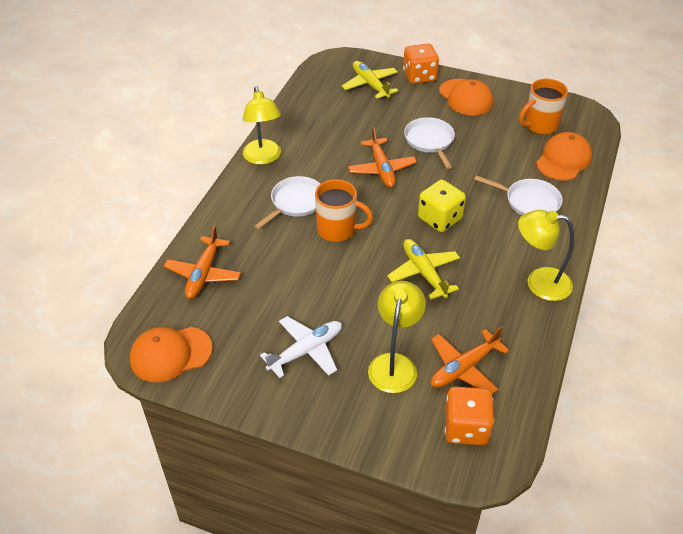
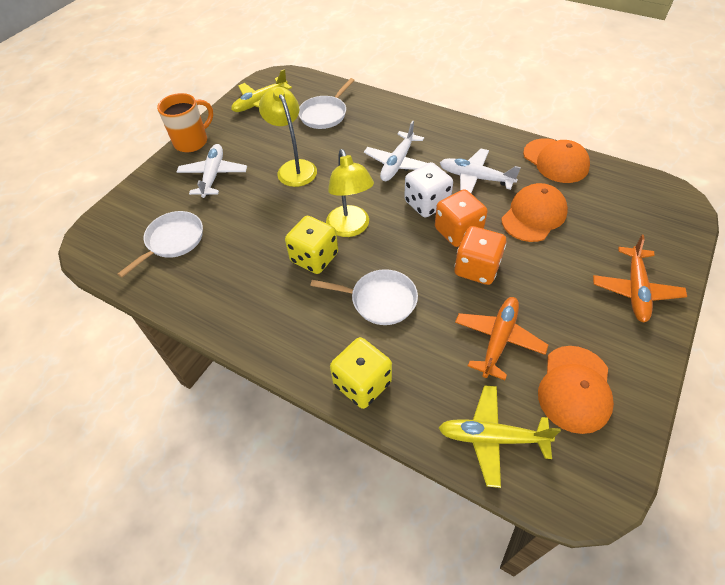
orange mug: [315,179,373,242] [519,79,568,135] = 2 -> [157,93,213,152] = 1
orange plane: [164,225,241,299] [348,127,417,188] [431,326,509,394] = 3 -> [455,297,548,380] [593,235,687,322] = 2
white dice: none = 0 -> [404,162,453,217] = 1
white plane: [260,316,342,378] = 1 -> [177,144,247,198] [364,121,427,181] [440,148,521,193] = 3
yellow dice: [418,180,466,232] = 1 -> [285,216,338,274] [330,337,392,409] = 2
yellow lamp: [243,86,281,165] [368,281,426,393] [518,210,574,301] = 3 -> [259,87,317,187] [326,149,374,237] = 2

